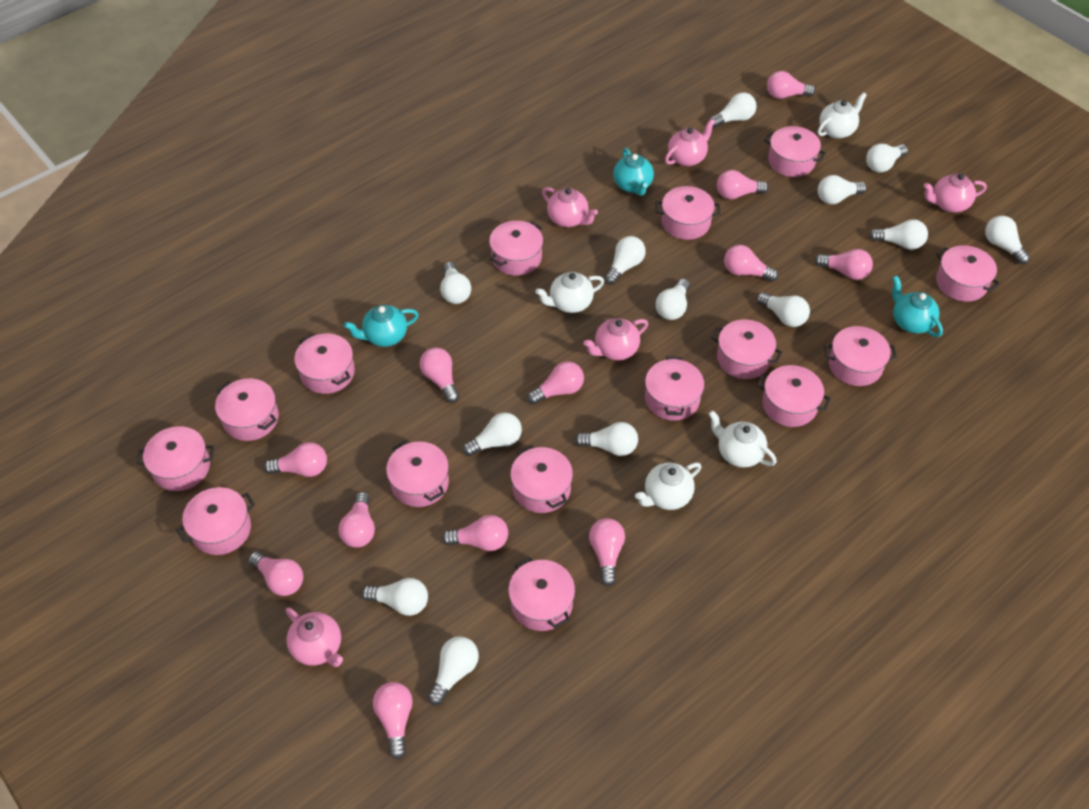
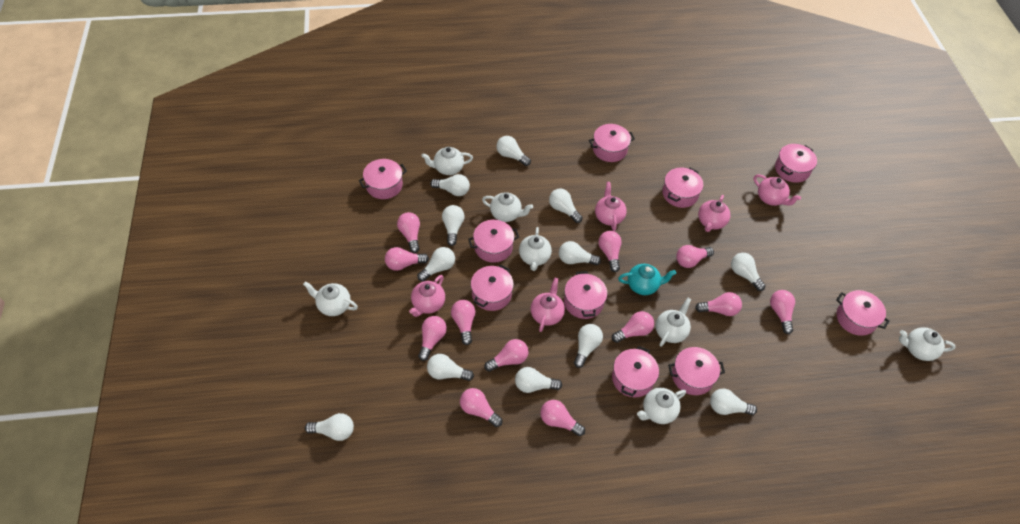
pink pot: [137,426,214,491] [176,487,255,555] [215,379,279,441] [294,334,355,394] [386,440,449,507] [489,221,543,276] [508,557,575,631] [510,445,573,513] [645,356,705,421] [656,186,720,240] [711,320,782,379] [757,365,831,427] [764,126,826,177] [824,326,897,386] [936,245,1000,302] = 15 -> [359,159,407,199] [468,220,519,263] [471,265,514,311] [564,271,607,319] [589,124,635,162] [612,346,659,397] [662,168,703,208] [668,347,725,395] [775,144,817,183] [836,290,889,336] = 10
turquoise teapot: [344,305,419,347] [613,148,654,196] [892,276,943,337] = 3 -> [618,264,676,295] = 1
white light bulb: [362,578,428,616] [428,636,479,705] [440,262,471,304] [463,413,522,456] [575,422,638,456] [604,236,646,285] [656,279,690,320] [709,92,757,128] [756,292,810,327] [818,175,867,204] [866,144,908,172] [869,219,928,250] [985,216,1030,264] = 13 -> [305,413,354,441] [417,247,455,281] [427,354,474,381] [430,174,470,196] [442,205,465,246] [497,136,531,166] [515,367,562,393] [549,188,583,223] [559,241,601,265] [574,324,603,368] [710,389,757,415] [731,253,765,291] = 12
white teapot: [535,272,604,313] [635,463,701,510] [709,410,777,468] [818,92,867,139] = 4 -> [303,281,358,316] [421,147,473,175] [482,192,533,222] [519,227,552,271] [637,388,686,424] [656,298,691,347] [899,327,956,361] = 7

